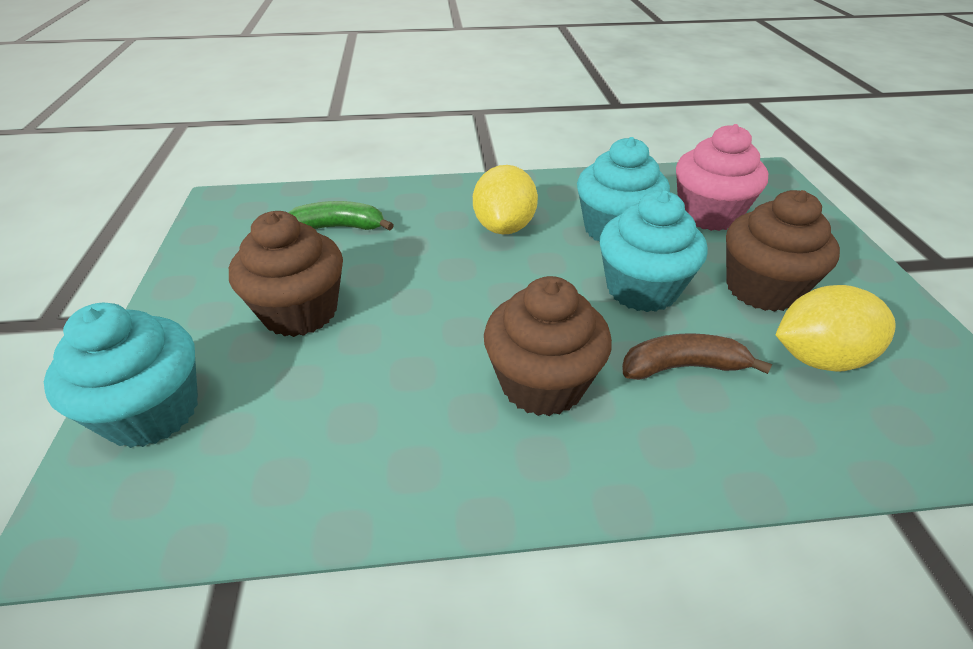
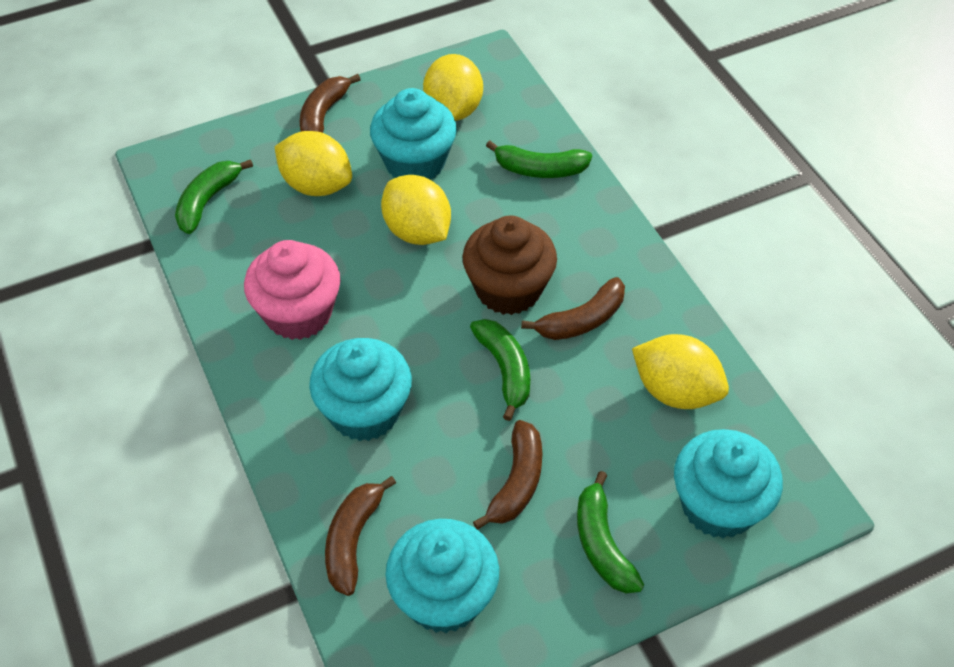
brown banana: [622,333,772,380] = 1 -> [300,74,361,133] [325,476,396,596] [473,420,542,530] [521,277,625,340] = 4
brown cupcake: [229,211,343,337] [484,276,612,416] [726,190,840,312] = 3 -> [462,216,557,315] = 1
green banana: [288,201,394,230] = 1 -> [175,159,253,234] [470,319,530,421] [486,141,592,178] [577,471,644,593] = 4
turquoise cupcake: [44,303,198,448] [577,137,670,242] [600,191,708,312] = 3 -> [309,338,412,441] [370,88,457,179] [385,519,499,633] [674,429,783,538] = 4
yellow lemon: [473,165,538,234] [775,285,896,372] = 2 -> [274,131,352,196] [381,175,451,245] [423,54,483,121] [632,334,729,409] = 4

